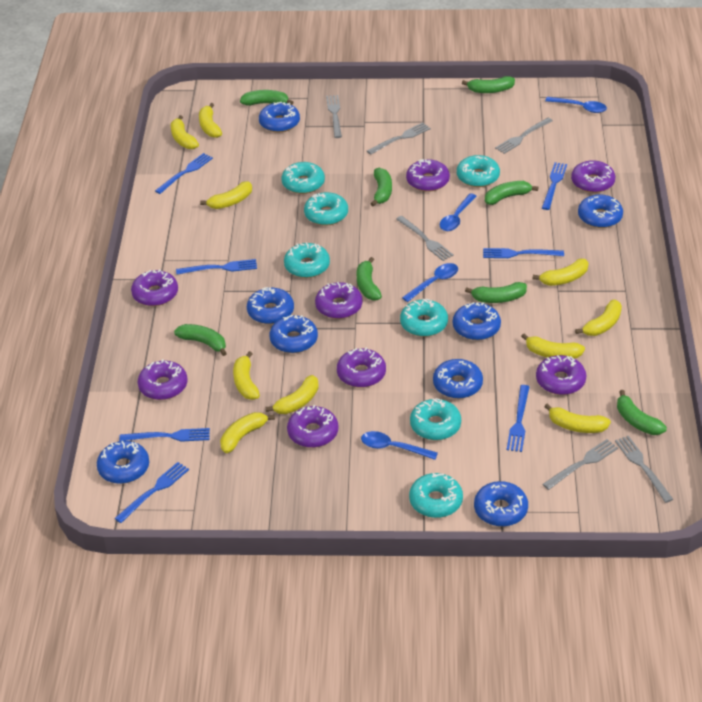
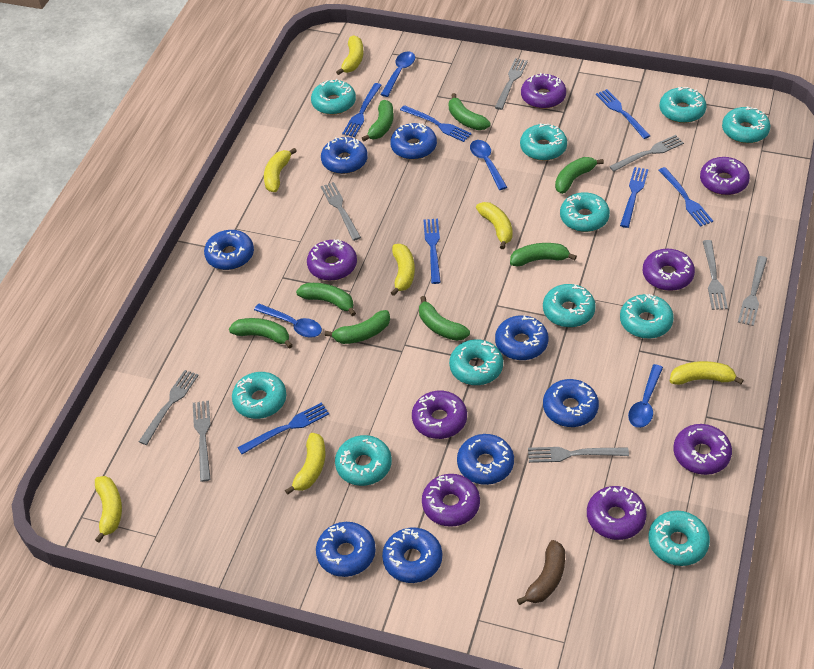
brown banana: none = 0 -> [517,540,565,605] = 1
grey fork: [326,95,342,138] [367,123,431,155] [396,216,454,261] [495,118,553,154] [543,439,618,490] [615,436,673,503] = 6 -> [139,370,199,445] [193,400,211,482] [321,182,361,241] [495,58,528,110] [528,447,629,463] [609,135,684,172] [703,240,728,310] [738,256,767,326] = 8
turquoise donut: [281,162,325,194] [284,242,330,278] [304,192,348,226] [400,299,448,337] [409,473,463,518] [410,398,461,440] [457,155,500,187] = 7 -> [232,372,287,419] [311,79,356,115] [335,435,392,486] [449,339,503,385] [520,123,567,161] [543,284,596,327] [560,192,610,232] [620,294,674,339] [648,511,710,566] [659,87,706,123] [722,106,770,143] = 11
yellow banana: [171,115,199,149] [199,103,222,138] [200,182,252,209] [220,412,275,453] [233,351,260,400] [265,375,319,414] [521,333,585,359] [533,259,589,286] [544,403,611,433] [575,300,622,336] = 10 -> [95,476,122,543] [264,148,297,192] [285,433,326,494] [336,35,364,75] [391,244,415,296] [476,202,513,249] [670,361,744,385] = 7

